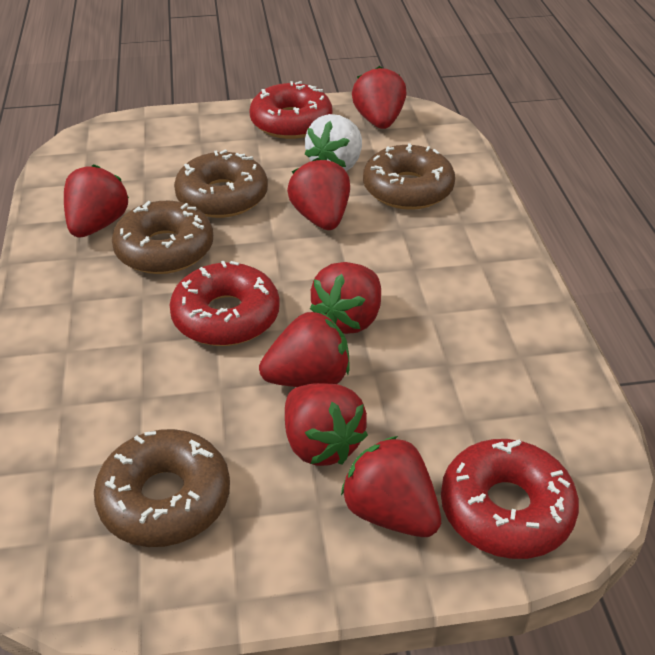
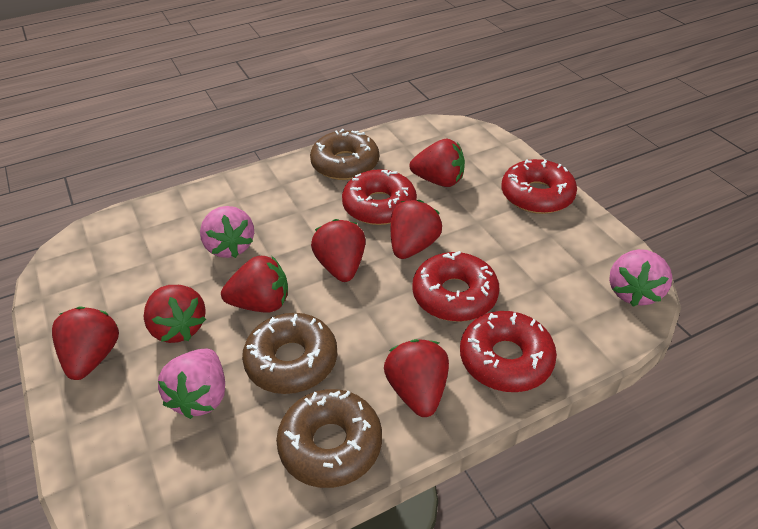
brown donut: [94,429,230,547] [112,201,213,274] [174,149,268,218] [363,143,455,210] = 4 -> [242,313,337,394] [276,389,382,488] [310,129,379,180] = 3
pink strawberry: none = 0 -> [158,349,225,419] [200,206,254,258] [609,249,672,307] = 3
red donut: [170,261,280,346] [250,81,332,139] [441,439,579,559] = 3 -> [342,169,417,225] [412,251,499,322] [460,311,557,392] [501,159,577,214] = 4
white strawberry: [305,114,362,171] = 1 -> none = 0

